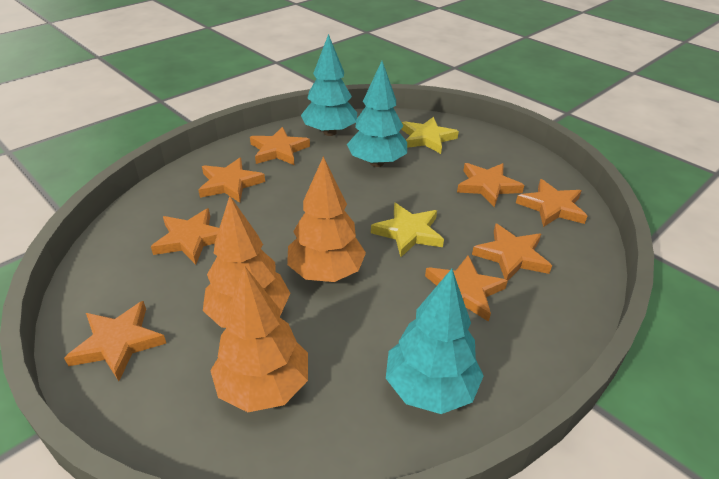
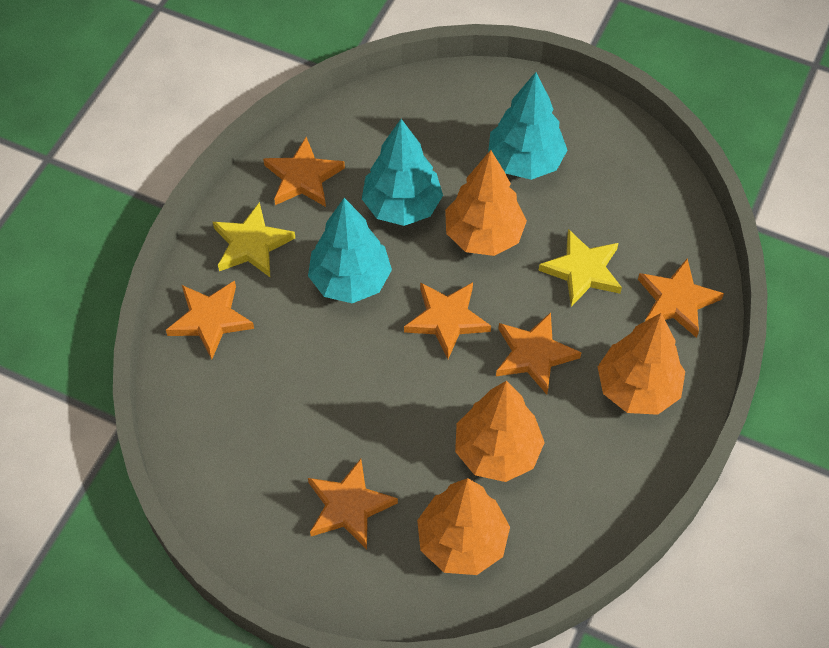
orange star: [64,301,166,381] [151,208,219,265] [198,158,265,203] [250,127,310,165] [425,255,508,322] [457,163,524,207] [472,223,552,280] [516,179,587,227] = 8 -> [166,280,254,359] [263,137,345,207] [308,459,398,549] [404,282,491,359] [496,312,582,394] [638,259,724,338] = 6
orange tree: [203,196,291,328] [210,266,308,412] [287,156,366,282] = 3 -> [417,478,510,575] [445,150,527,256] [455,381,545,482] [598,313,685,415] = 4

